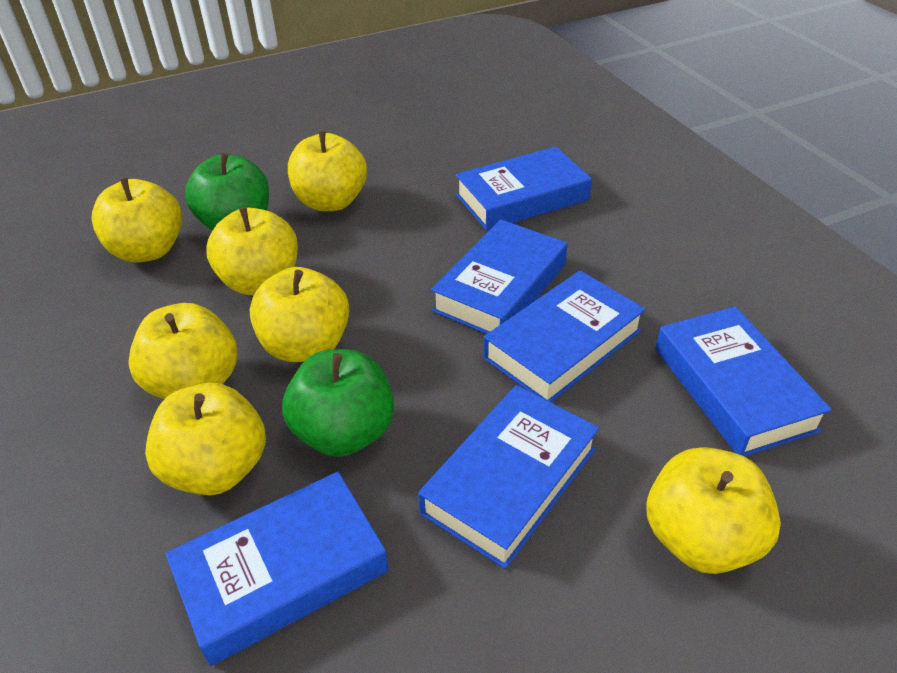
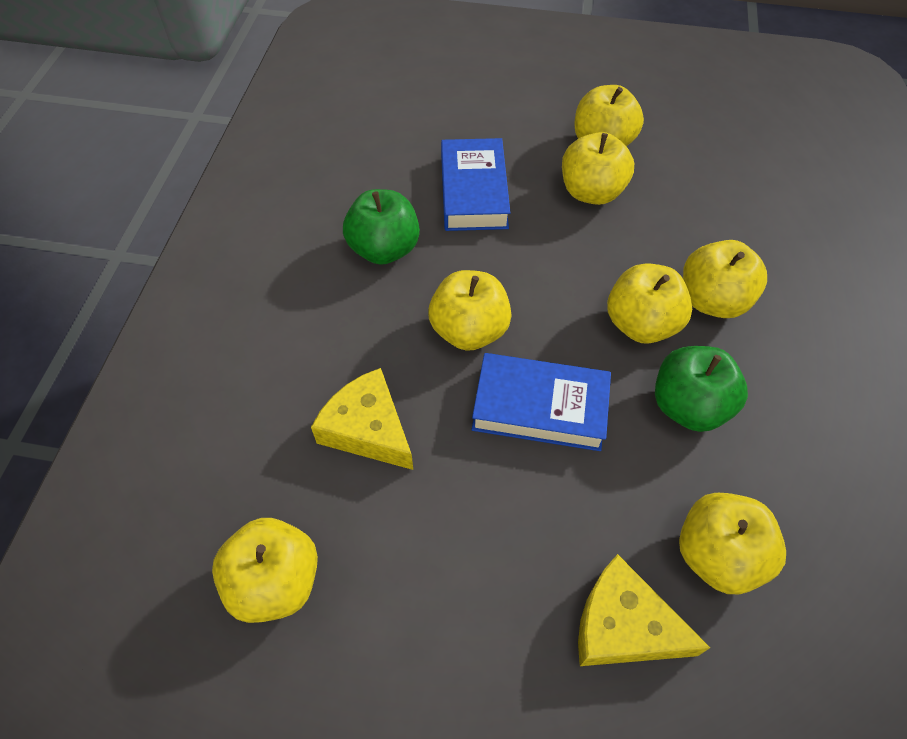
blue book: [166,472,389,666] [418,385,600,569] [431,219,568,334] [456,147,592,231] [483,270,646,402] [655,306,832,457] = 6 -> [441,138,511,231] [472,353,611,451] = 2
yellow cheese: none = 0 -> [311,368,413,470] [578,554,710,666] = 2

